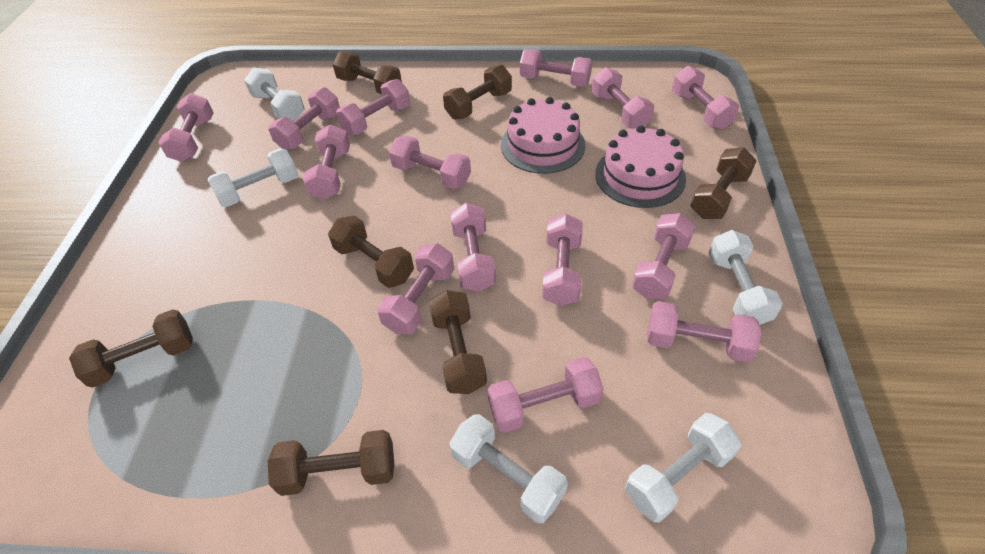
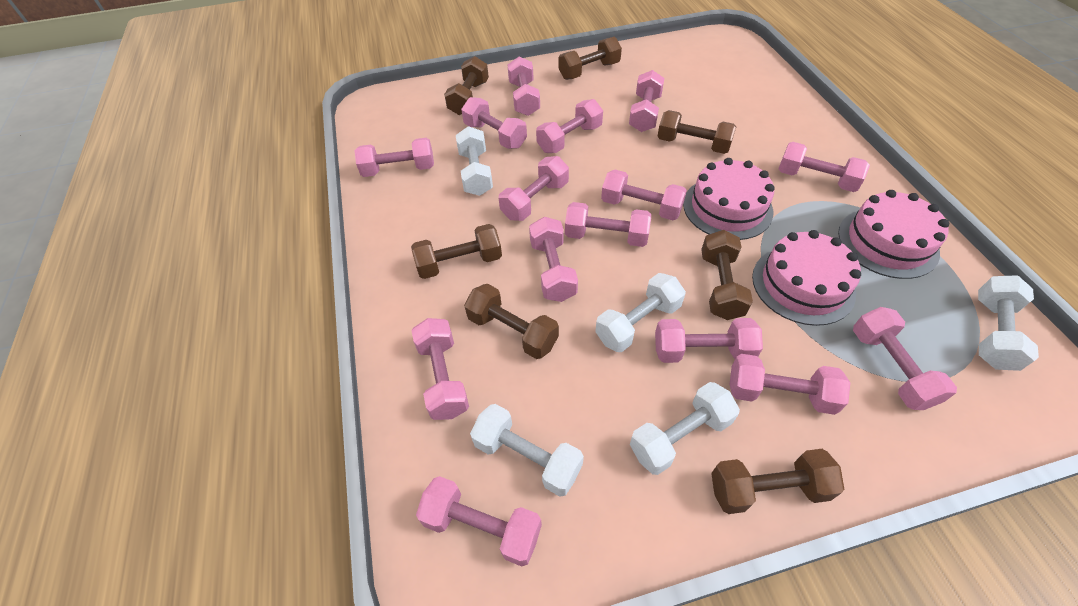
pink cake: [501,97,585,174] [595,125,686,208] = 2 -> [683,158,775,240] [752,230,861,326] [838,190,949,279] = 3
pink dumbbell: [158,93,214,162] [268,87,340,150] [303,125,350,200] [336,79,410,135] [377,243,454,334] [389,136,471,189] [450,203,496,292] [487,357,603,433] [520,49,593,87] [542,214,583,306] [592,67,654,129] [632,213,695,299] [647,301,762,362] [672,66,739,130] = 14 -> [354,138,434,177] [411,318,469,420] [416,476,542,566] [461,97,527,149] [499,156,569,221] [507,57,540,116] [529,217,578,302] [536,99,603,153] [565,202,651,247] [601,170,687,220] [629,70,664,132] [655,318,763,363] [729,354,850,415] [779,142,870,192] [853,307,957,410] = 15

